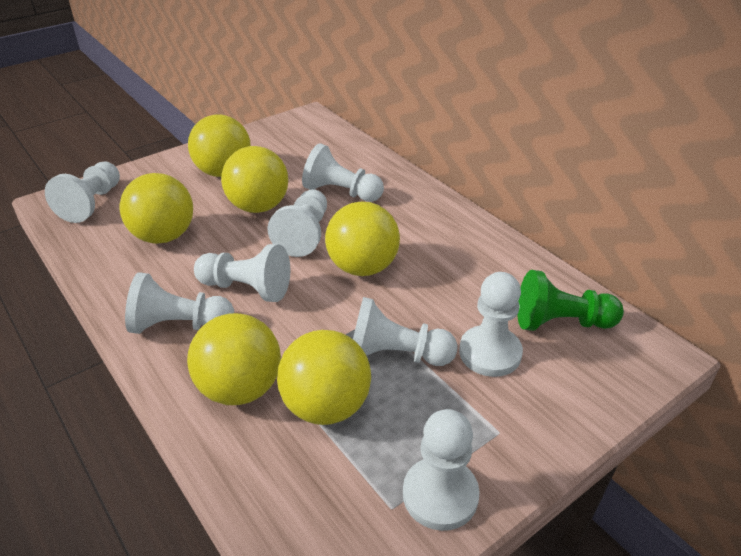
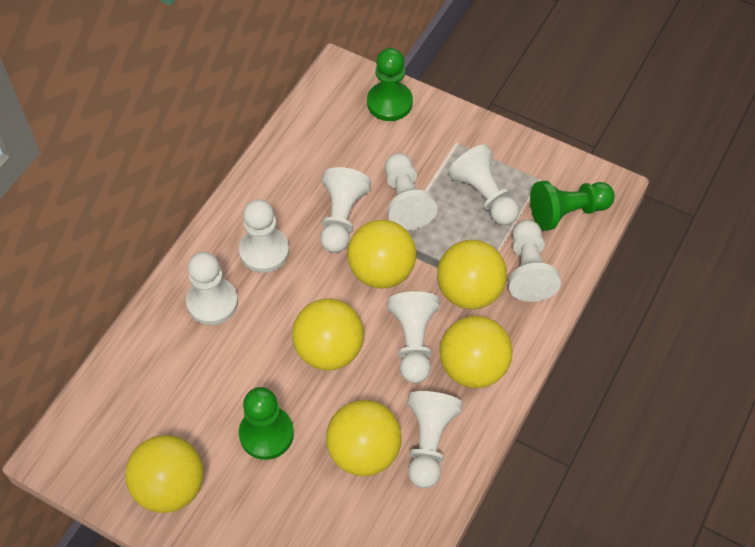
green pawn: [517,270,624,331] = 1 -> [239,387,294,460] [367,48,413,121] [530,181,615,231] = 3

